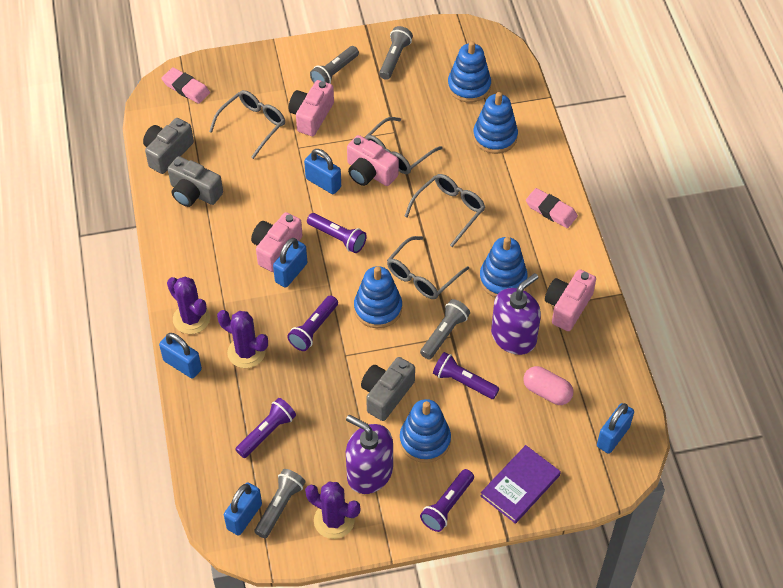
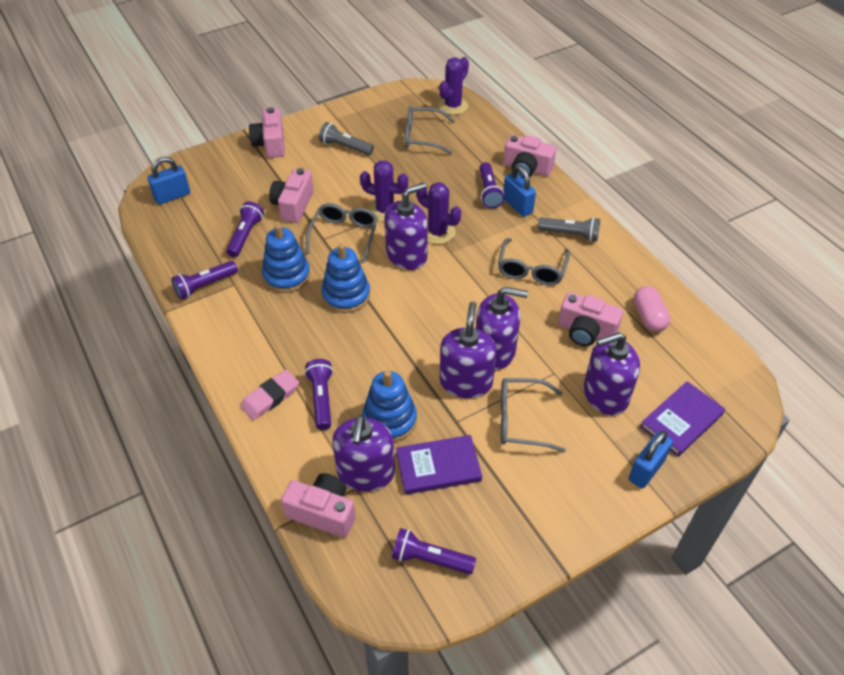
blue padlock: [159,333,202,379] [224,482,262,536] [273,238,307,288] [304,149,341,194] [597,403,634,454] = 5 -> [147,157,190,205] [504,165,536,217] [629,431,673,488] = 3
blue stacking toy: [354,266,402,328] [400,399,451,463] [448,41,491,103] [473,92,518,154] [479,237,528,297] = 5 -> [262,224,310,293] [321,244,370,313] [362,370,417,442] = 3
grey camera: [143,118,194,174] [168,156,223,207] [361,357,415,421] = 3 -> none = 0
grey flashlight: [255,469,305,538] [310,46,359,84] [379,26,413,80] [420,299,470,359] = 4 -> [319,122,374,155] [538,217,600,242] = 2
pink camera: [251,212,303,272] [289,80,334,136] [347,135,399,186] [545,269,596,331] = 4 -> [249,107,285,158] [269,168,314,223] [281,473,355,538] [504,135,556,179] [558,292,623,346] = 5
pink eraser: [162,67,210,104] [526,188,578,228] = 2 -> [240,370,299,420] = 1
purple book: [481,445,561,524] = 1 -> [396,435,482,495] [640,381,725,457] = 2
purple soap dispenser: [346,415,393,494] [491,273,541,355] = 2 -> [332,415,395,492] [384,183,428,270] [440,302,497,398] [476,287,528,370] [584,332,640,415] = 5

